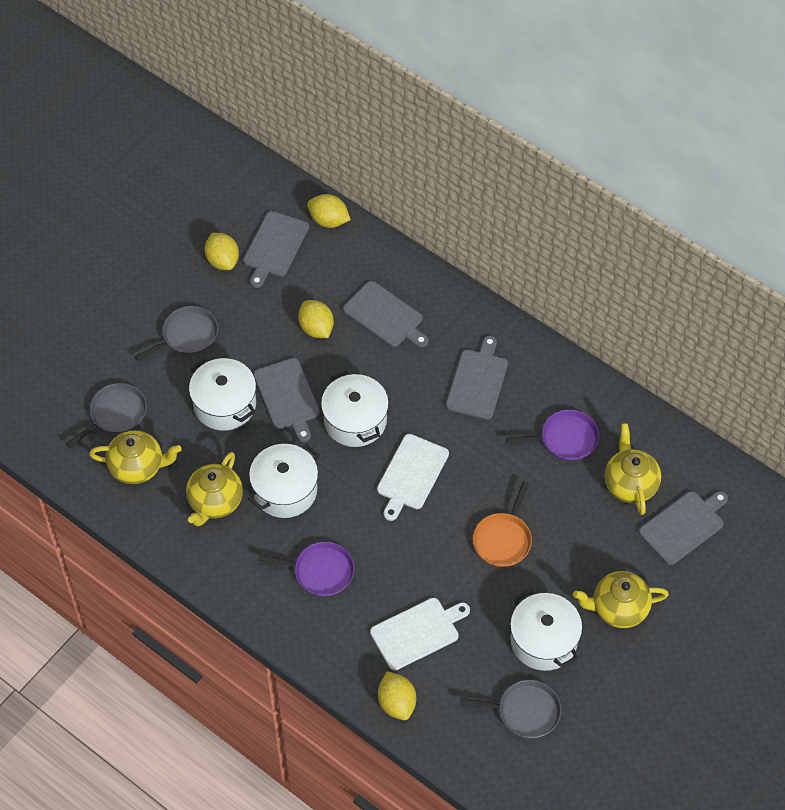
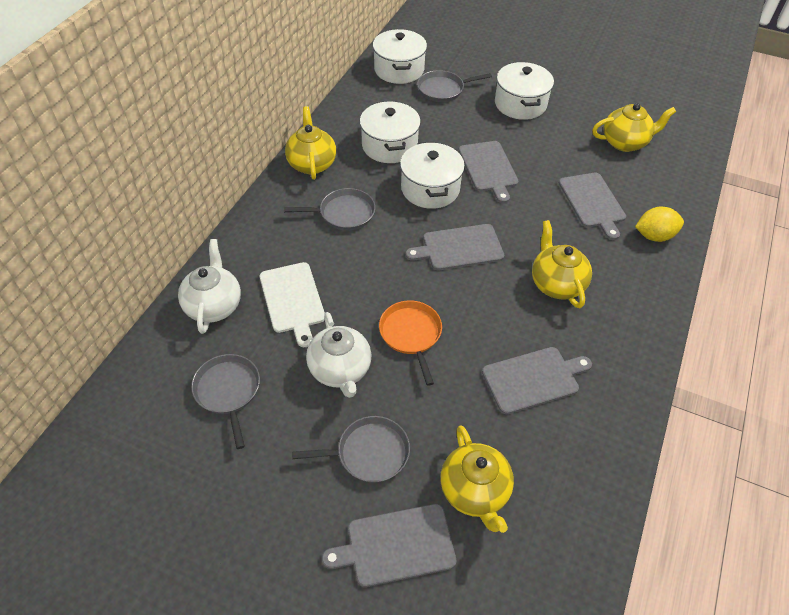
grey pan: [66,383,147,447] [135,306,218,361] [460,680,561,738] = 3 -> [191,354,260,449] [284,188,375,230] [292,416,410,483] [417,70,492,102] = 4
purple pan: [258,542,355,597] [506,410,599,461] = 2 -> none = 0
white cutting board: [370,598,470,671] [377,434,449,521] = 2 -> [260,262,325,347] = 1
white teapot: none = 0 -> [178,239,241,334] [306,312,371,398] = 2
yellow lemon: [205,233,239,270] [298,300,334,338] [307,194,351,228] [378,671,416,720] = 4 -> [635,206,684,242] = 1

